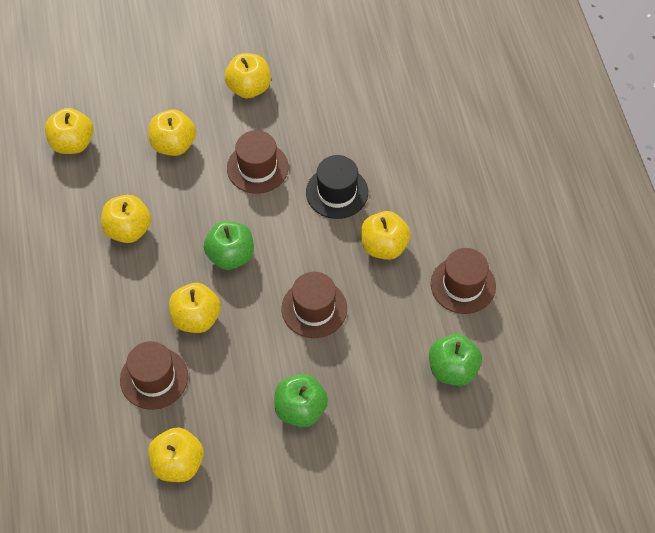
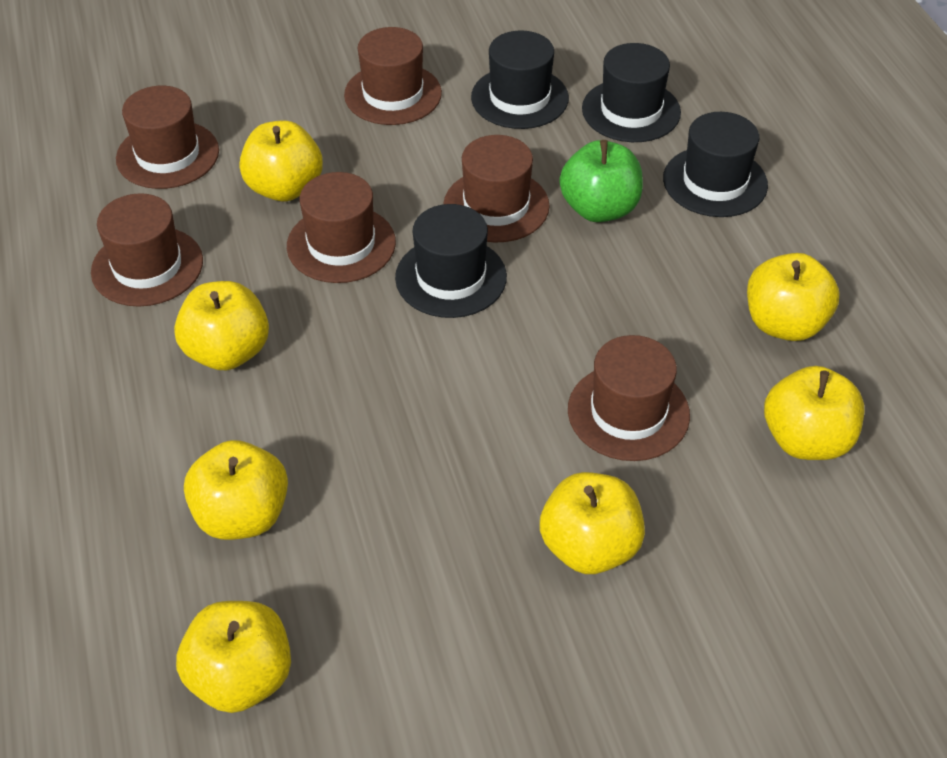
black hat: [306,155,368,219] = 1 -> [395,204,507,318] [471,31,569,129] [582,43,681,142] [663,112,768,217] = 4
brown hat: [120,341,188,410] [227,130,289,194] [282,272,347,338] [431,248,496,314] = 4 -> [91,193,203,307] [116,86,219,189] [287,172,396,283] [344,27,442,125] [443,135,550,242] [568,335,690,461] = 6
green apple: [204,221,254,270] [274,374,328,427] [429,334,482,386] = 3 -> [559,140,643,222] = 1

